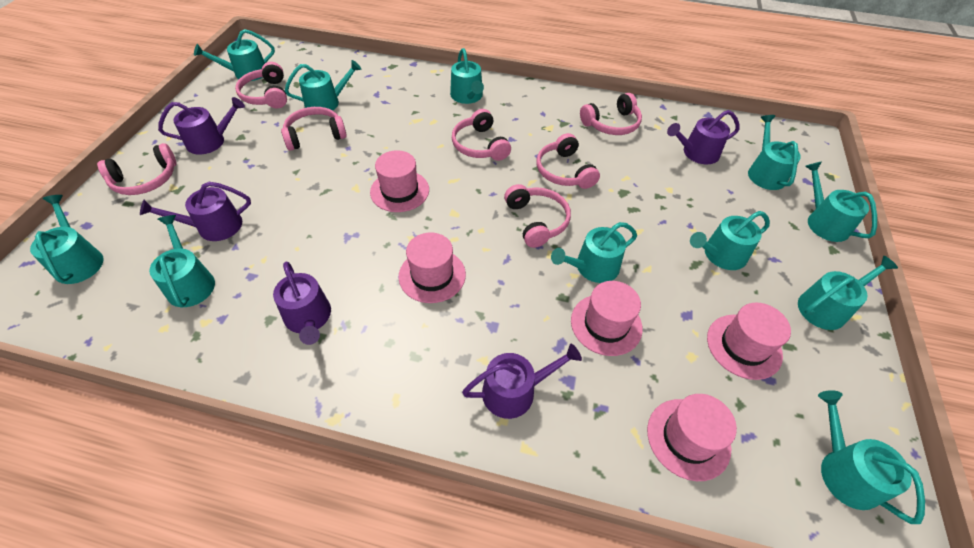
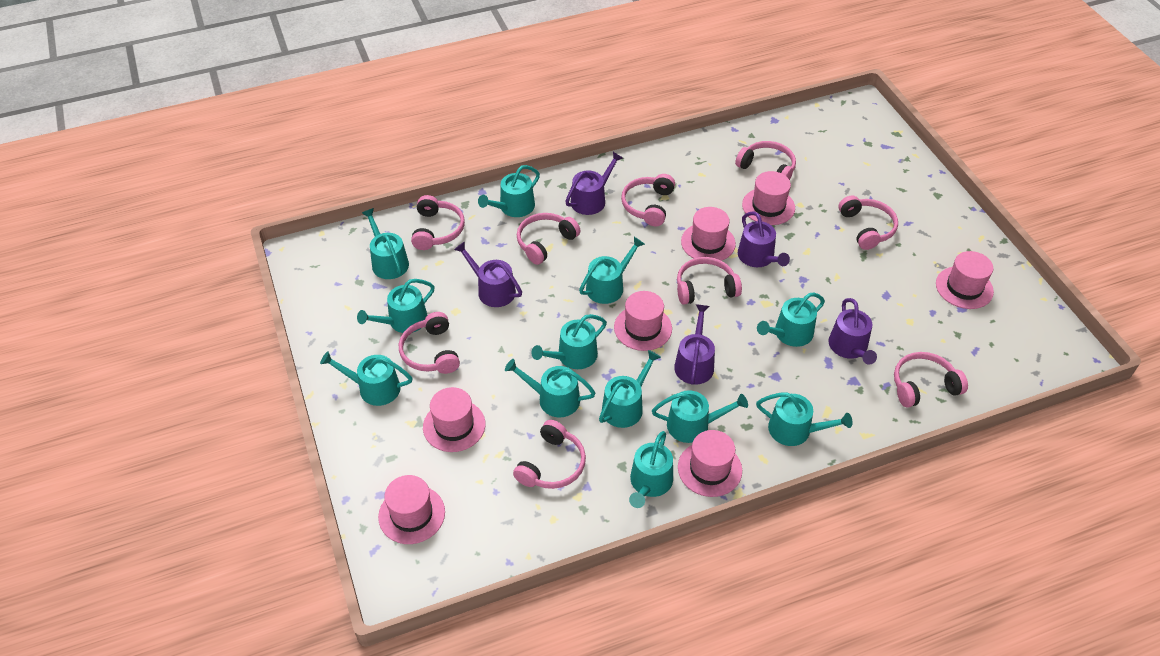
pink hat: [370,150,429,212] [399,232,466,303] [571,281,643,356] [647,394,737,481] [707,303,791,380] = 5 -> [378,475,445,544] [423,387,485,452] [614,291,672,351] [678,430,742,497] [681,207,736,261] [742,171,795,225] [936,251,994,309] = 7
pink headphones: [97,143,177,195] [235,62,287,108] [281,107,347,151] [452,109,511,161] [504,184,571,248] [536,133,600,189] [580,93,642,135] = 7 -> [399,312,460,374] [411,195,465,250] [513,420,586,489] [517,213,581,265] [621,174,675,226] [677,257,742,305] [735,141,796,180] [838,195,898,250] [894,352,968,407] = 9
turquoise watering can: [30,195,104,284] [149,215,215,307] [194,29,275,81] [285,60,362,111] [450,48,484,104] [551,222,637,283] [690,211,770,270] [748,115,801,190] [798,256,898,330] [805,162,877,242] [818,390,925,524] = 11 -> [320,351,412,406] [357,279,435,333] [362,208,409,279] [478,165,540,217] [505,359,595,417] [532,314,607,369] [579,237,645,304] [599,350,661,428] [629,431,673,508] [652,390,748,443] [756,392,853,446] [757,293,825,347] = 12

